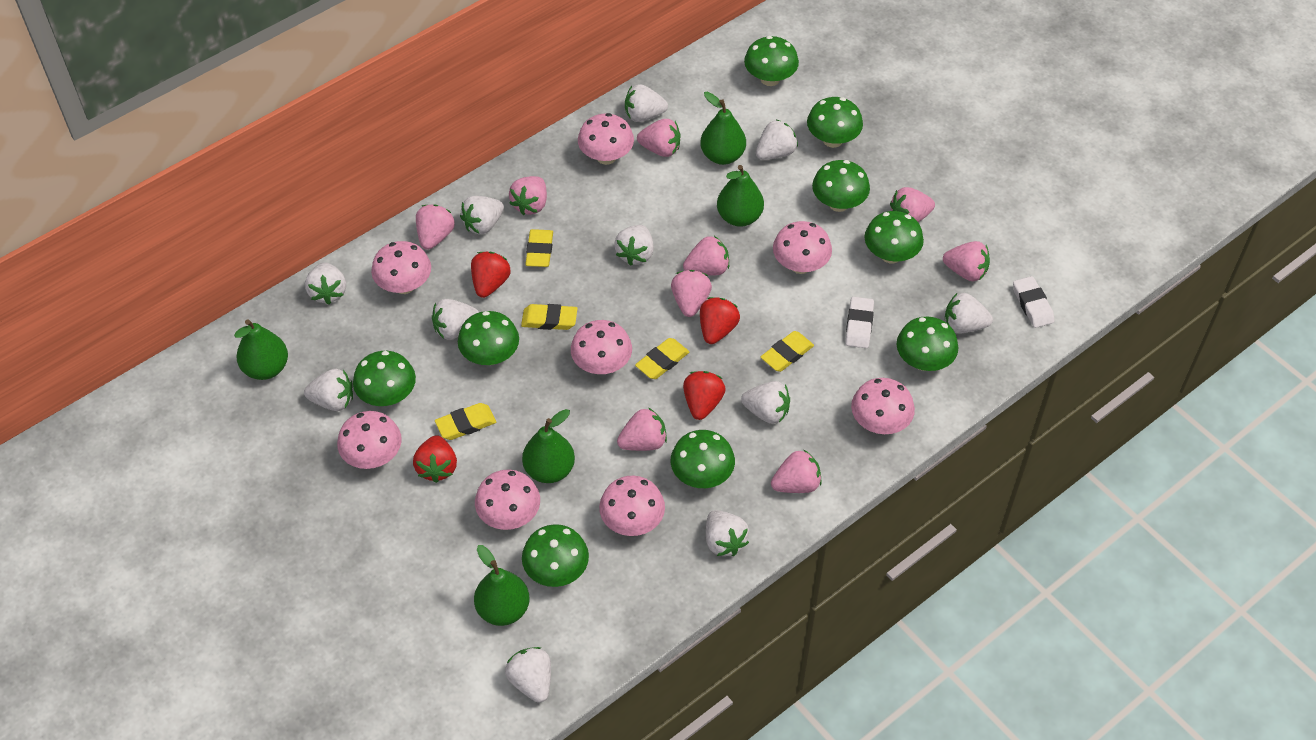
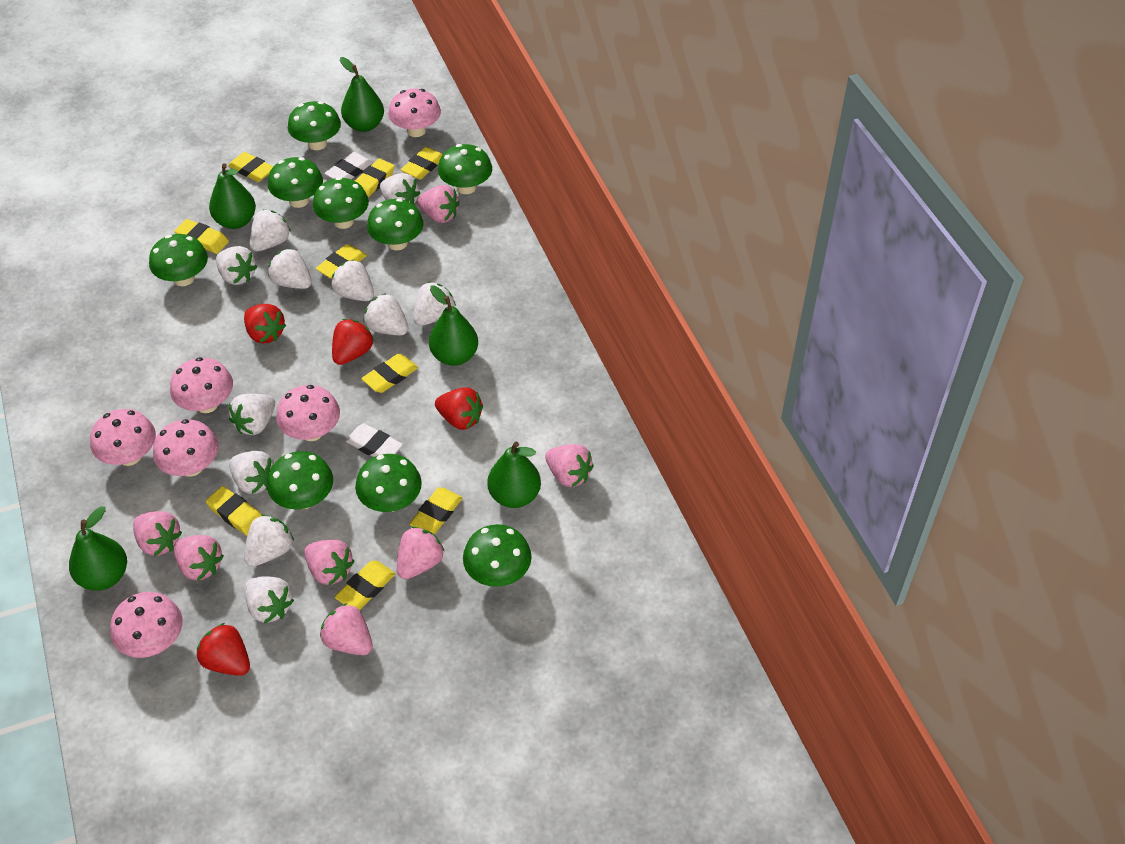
pink mushroom: [337,411,402,469] [371,241,431,294] [475,469,540,530] [571,320,632,374] [578,113,634,165] [599,476,665,536] [773,221,832,274] [851,378,915,434] = 8 -> [90,409,156,466] [110,592,182,658] [153,419,218,477] [170,357,233,413] [276,385,340,441] [388,89,441,137] = 6
pink strawberry: [416,204,455,250] [509,176,547,215] [617,408,667,451] [637,119,681,157] [671,270,712,317] [683,236,729,276] [771,449,822,493] [890,187,935,222] [943,241,990,281] = 9 -> [133,511,182,556] [174,535,224,581] [304,540,354,586] [320,603,373,655] [397,527,445,579] [417,185,460,223] [545,444,594,487] = 7
yellow eraser: [435,403,496,440] [521,304,578,330] [525,229,553,267] [635,338,689,379] [761,331,814,372] = 5 -> [174,219,229,254] [206,486,262,536] [228,152,273,182] [316,244,367,279] [335,561,395,610] [355,159,394,197] [361,354,418,393] [401,147,443,180] [409,488,462,534] = 9

